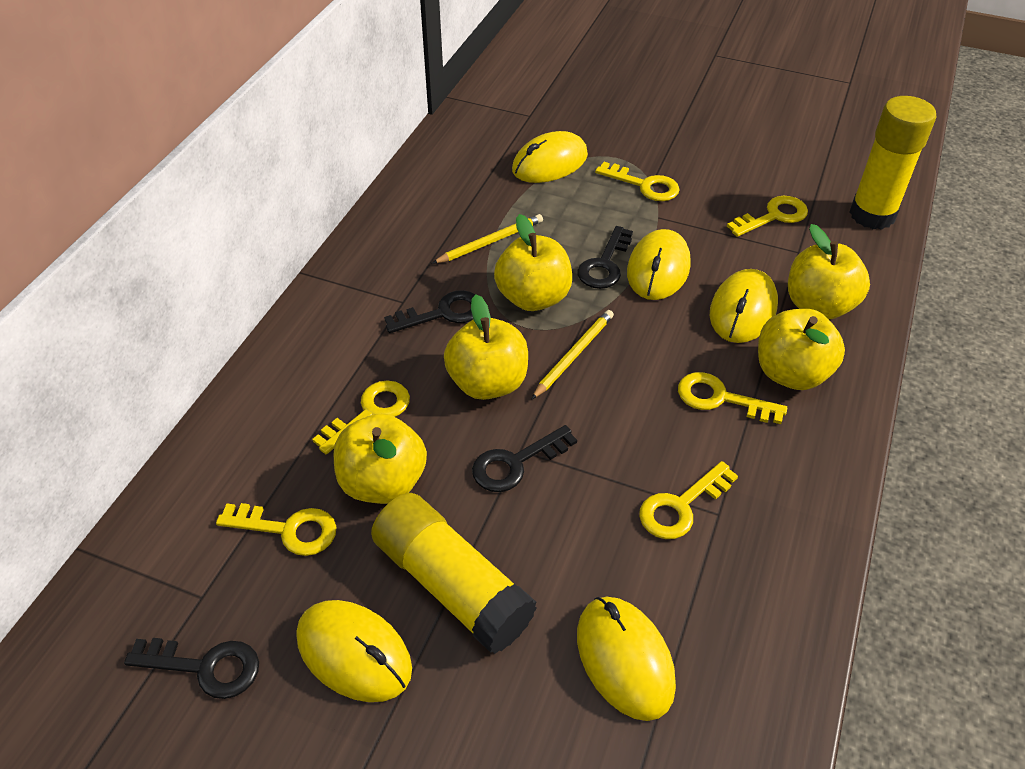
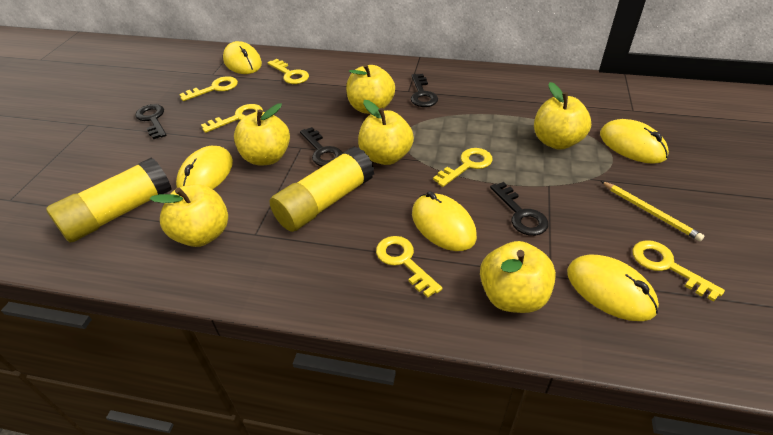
yellow apple: [334,414,427,504] [444,295,528,400] [494,214,572,311] [758,309,845,390] [788,224,870,319] = 5 -> [150,184,228,247] [234,103,290,166] [346,64,395,114] [358,100,414,165] [480,241,556,313] [534,82,591,150] = 6
yellow pencil: [432,214,543,264] [532,310,614,399] = 2 -> [601,181,704,241] = 1

